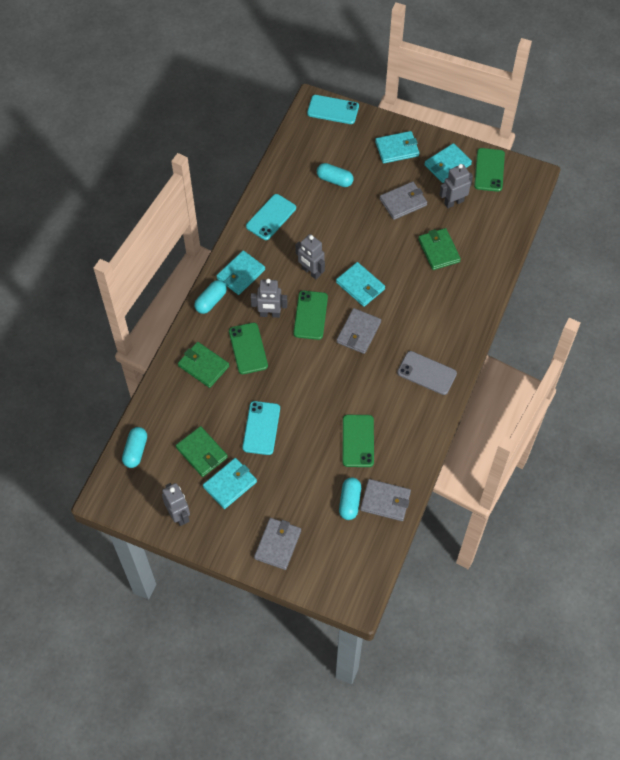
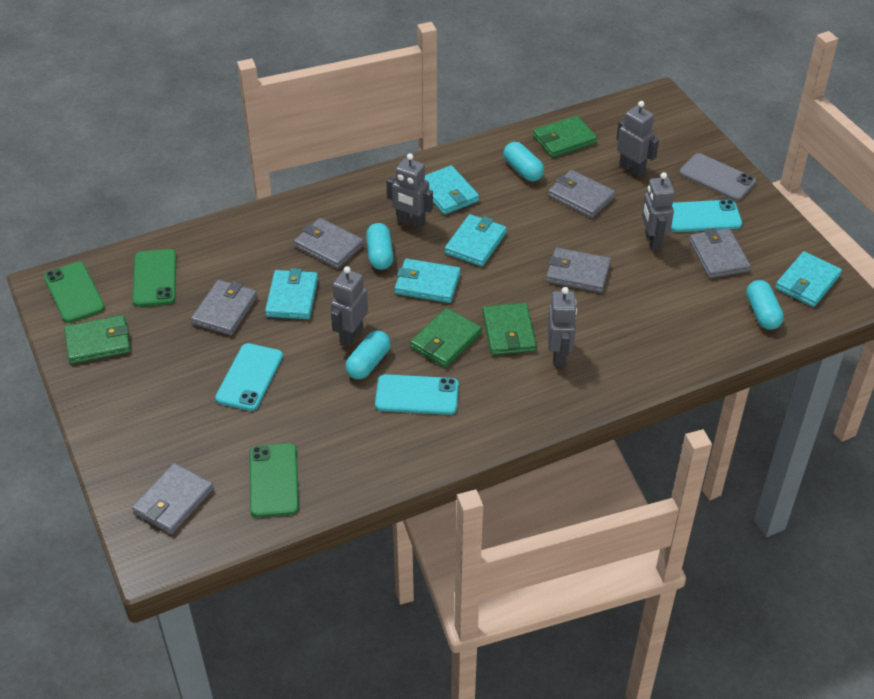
green phone: [229,323,268,374] [293,291,328,340] [343,415,374,467] [474,148,505,192] = 4 -> [44,262,105,323] [132,249,176,307] [249,443,299,517] = 3
green wallet: [176,426,228,477] [178,342,229,388] [418,228,461,270] = 3 -> [64,315,131,364] [410,308,482,368] [483,303,537,355] [533,116,597,158] = 4
grey robot: [162,483,190,526] [251,279,287,318] [296,234,325,279] [439,164,473,208] = 4 -> [331,266,368,346] [386,153,433,229] [548,287,577,367] [616,101,659,177] [642,172,675,251] = 5
grey wallet: [254,518,301,570] [337,308,381,354] [360,479,411,521] [380,181,427,220] = 4 -> [132,463,214,534] [191,280,257,336] [294,218,364,269] [546,248,611,293] [548,170,615,218] [689,228,751,278] = 6

